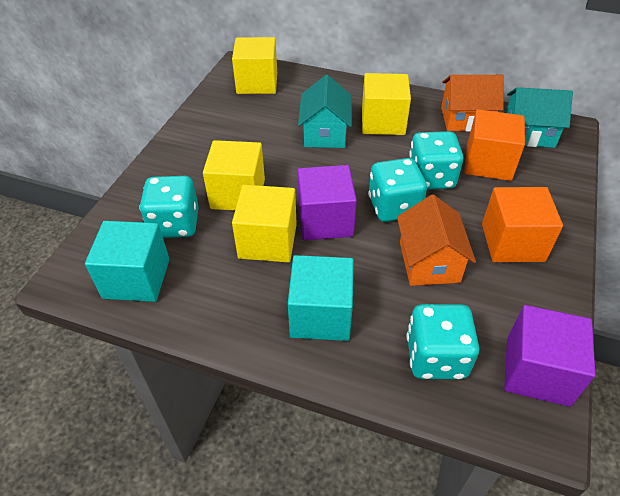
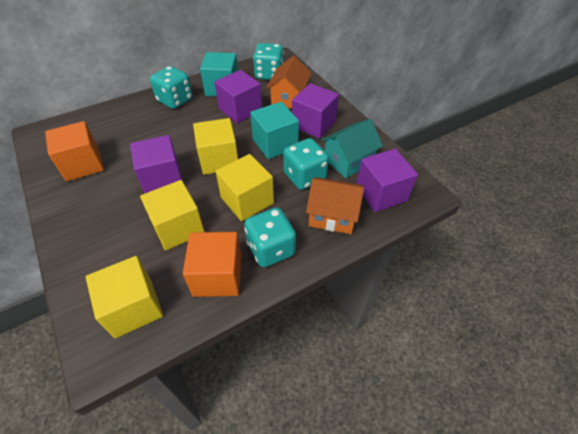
purple cube: [298,165,357,240] [504,305,596,407] = 2 -> [130,135,183,193] [215,70,262,123] [292,83,339,139] [356,149,418,212] = 4
turquoise house: [298,75,352,148] [506,87,573,148] = 2 -> [321,119,383,178] = 1

